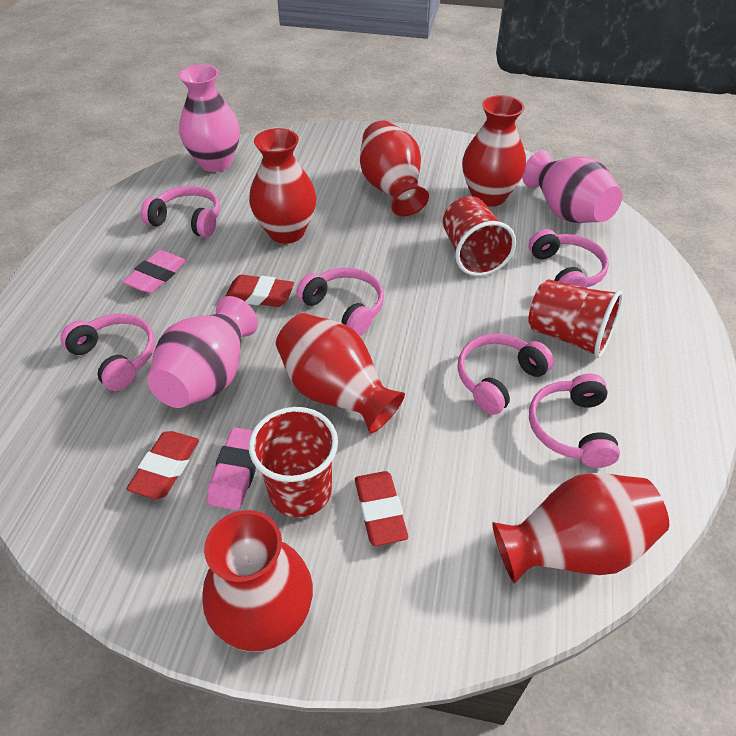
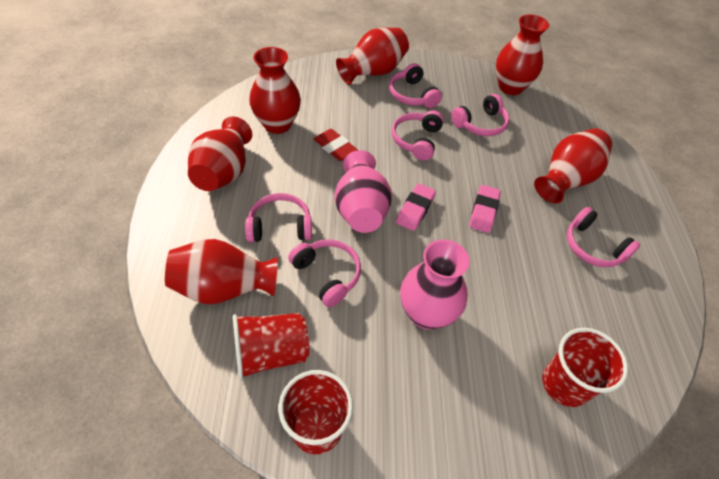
pink vase: [147,296,258,408] [179,64,240,172] [523,150,622,223] = 3 -> [334,150,392,233] [400,239,470,330] = 2
red eraser: [127,431,199,499] [225,275,294,307] [355,471,408,546] = 3 -> [314,129,358,161] = 1

